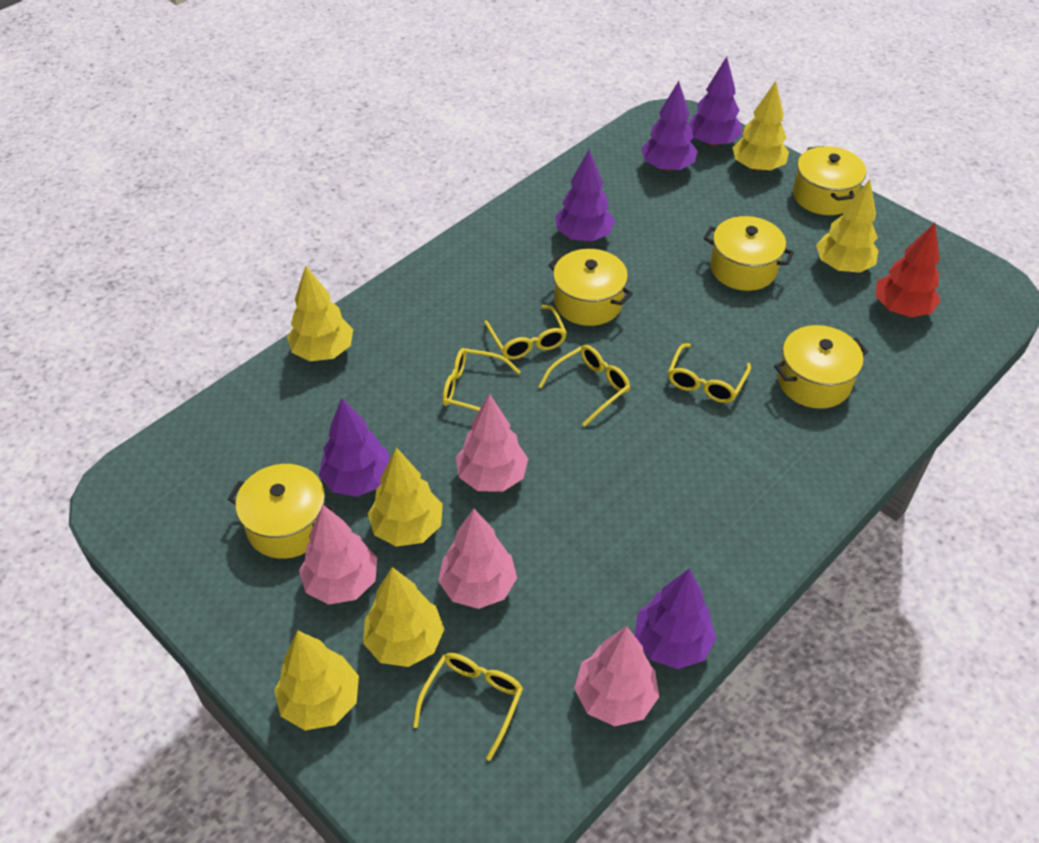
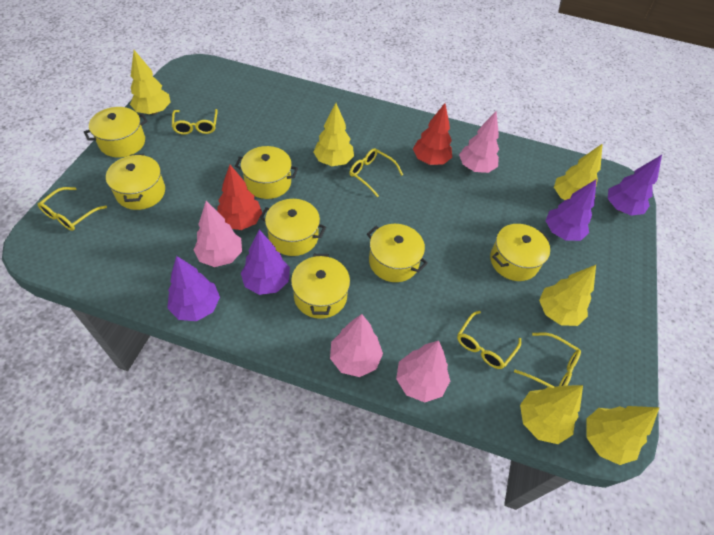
purple tree: [319,398,390,497] [556,150,615,242] [634,569,716,669] [641,81,698,172] [689,56,742,147] = 5 -> [167,256,220,321] [241,230,290,295] [545,180,596,241] [608,155,662,216] = 4
red tree: [876,223,941,318] = 1 -> [217,165,262,230] [413,103,452,165] = 2
yellow pot: [228,464,336,559] [548,249,633,326] [704,216,794,291] [774,325,868,409] [793,146,866,215] = 5 -> [84,107,148,157] [106,154,165,210] [235,146,298,199] [260,199,326,256] [291,254,350,319] [367,224,428,282] [490,224,550,281] = 7

